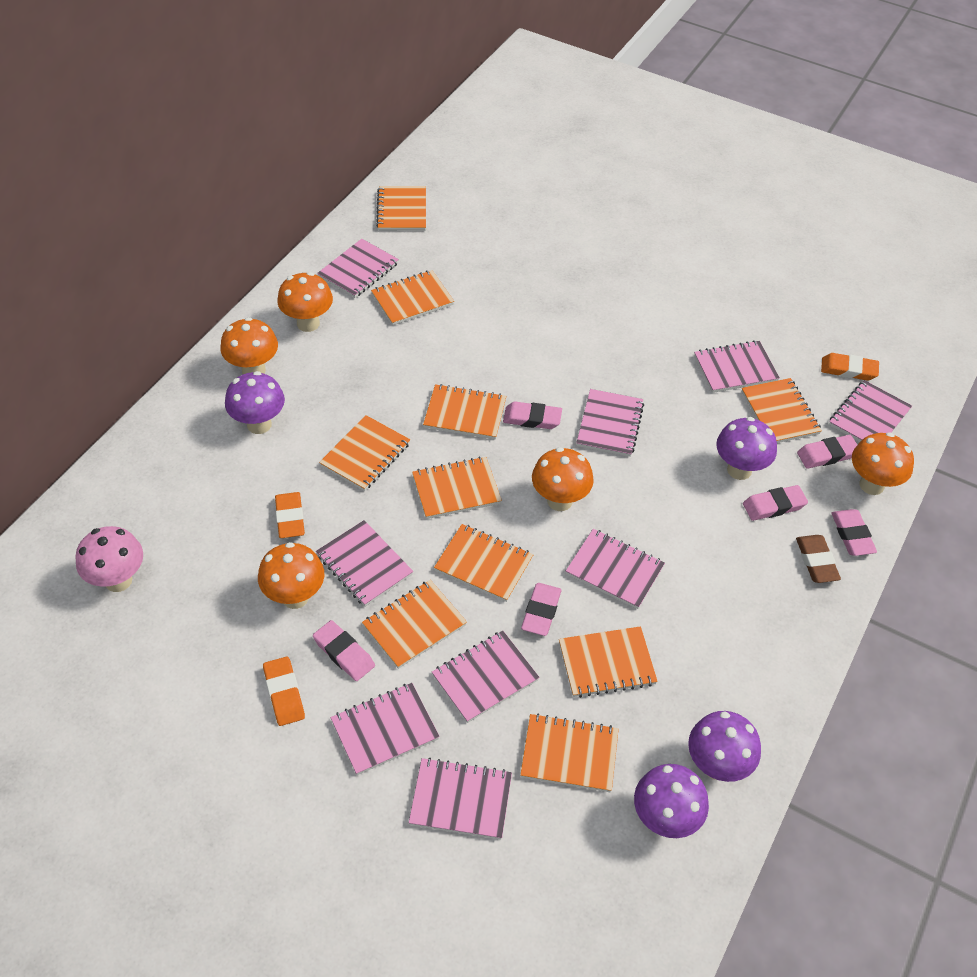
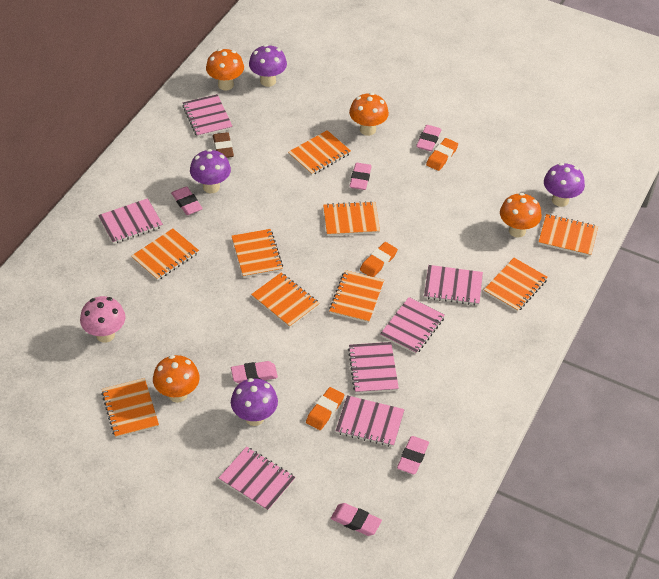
orange mushroom: [221,317,278,374] [258,542,324,609] [277,272,333,332] [532,447,594,511] [852,432,914,495] = 5 -> [153,355,200,403] [206,49,244,90] [349,93,389,136] [500,193,542,238] = 4
orange notebook: [319,415,410,491] [362,580,467,669] [371,270,454,325] [376,186,426,231] [412,456,502,519] [423,384,506,440] [434,524,534,602] [520,713,619,792] [559,626,658,698] [742,378,822,443] = 10 -> [101,378,159,438] [131,229,199,281] [232,229,283,278] [251,273,320,328] [288,130,351,175] [323,201,380,236] [329,270,384,323] [484,258,548,312] [538,214,598,257] = 9
pink notebook: [316,520,413,607] [317,239,399,298] [330,683,440,775] [409,758,512,840] [432,631,540,723] [566,529,665,609] [576,389,644,457] [694,340,780,393] [829,380,912,442] = 9 -> [98,198,163,244] [182,94,233,137] [219,447,296,511] [336,395,405,447] [348,342,399,394] [380,297,445,354] [424,265,483,306] = 7

